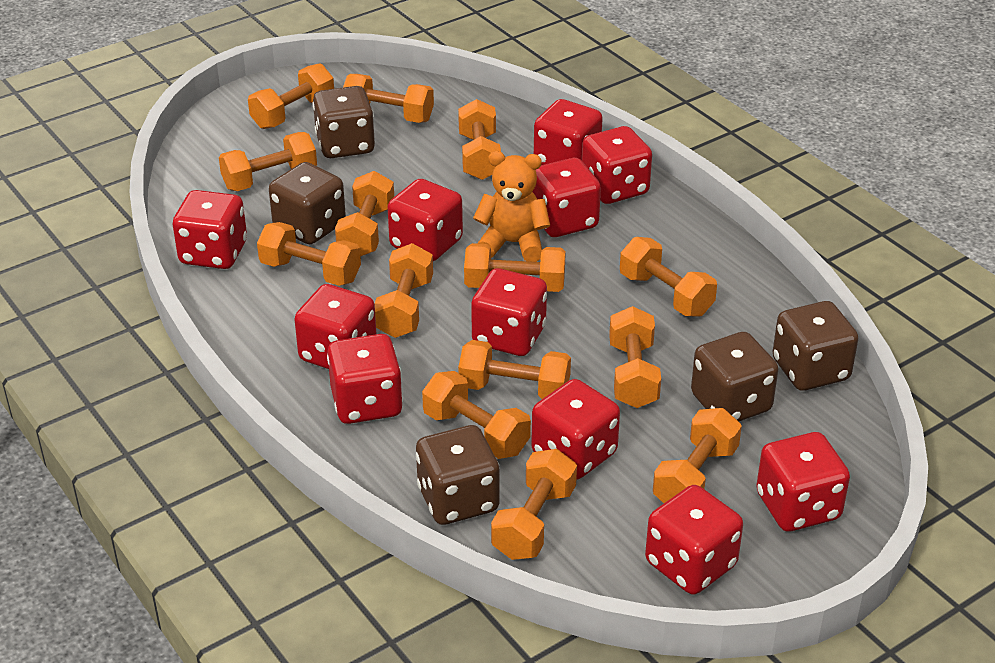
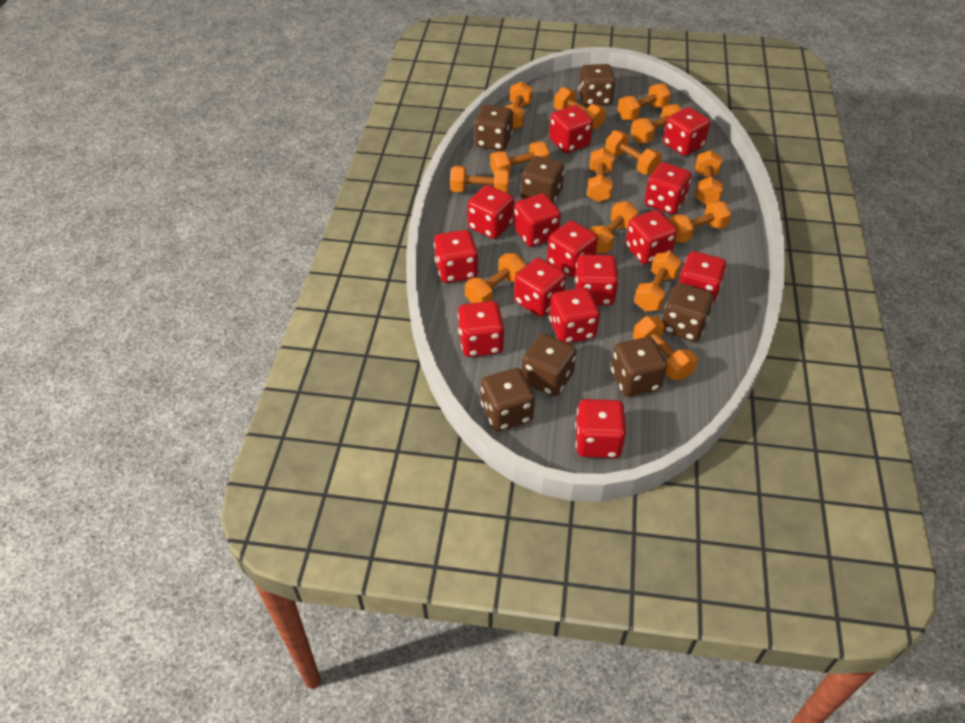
brown dice: [269,162,346,244] [313,86,375,158] [416,425,500,525] [691,332,779,421] [772,301,858,391] = 5 -> [475,104,513,151] [481,368,535,431] [521,156,565,203] [522,333,576,397] [578,64,616,106] [611,337,667,397] [662,283,714,342] = 7
orange teddy bear: [473,151,550,262] = 1 -> none = 0
red dice: [173,190,247,269] [294,284,376,369] [327,334,403,424] [387,179,463,261] [471,268,547,356] [531,379,620,480] [532,158,601,237] [534,99,603,165] [582,126,652,204] [645,485,743,594] [756,432,850,532] = 11 -> [434,230,478,283] [458,301,504,357] [467,185,514,239] [514,193,561,247] [514,258,566,317] [547,221,598,277] [549,105,593,153] [549,287,600,343] [574,255,619,306] [575,399,626,458] [625,210,677,264] [644,162,692,214] [663,107,710,156] [679,251,727,305] = 14

